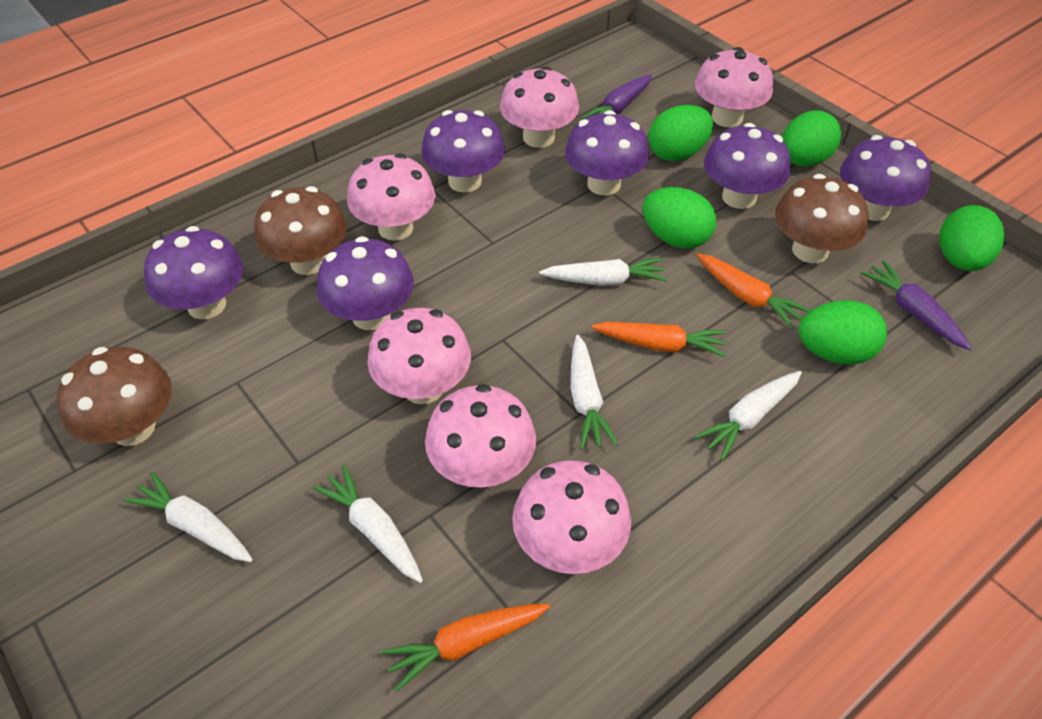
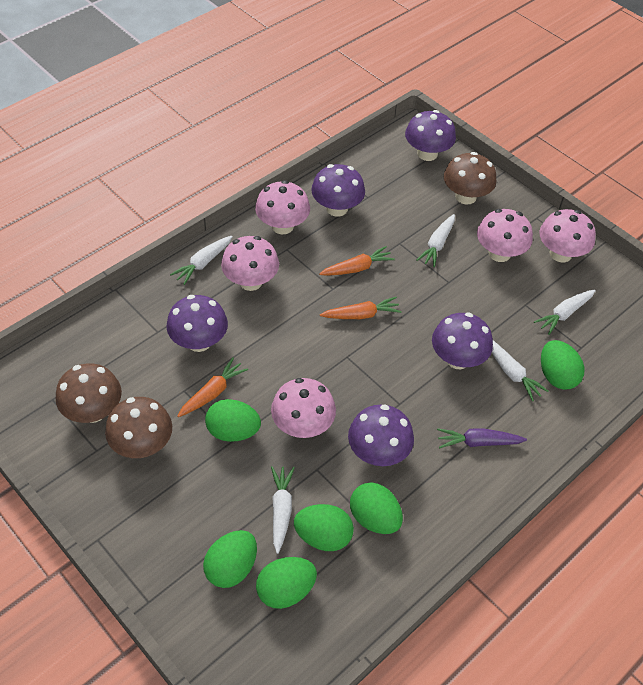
green egg: [643,187,716,249] [648,105,713,161] [782,110,841,166] [799,300,887,365] [939,205,1005,271] = 5 -> [203,530,257,588] [205,399,261,442] [256,557,317,609] [294,504,354,551] [350,482,403,534] [541,340,585,390] = 6
pink mushroom: [347,153,435,241] [367,308,471,404] [425,384,536,488] [500,66,579,148] [512,460,631,574] [695,47,773,127] = 6 -> [221,236,279,291] [255,180,310,234] [271,378,336,438] [477,209,533,262] [539,209,596,262] = 5
purple carrot: [581,75,652,119] [861,260,972,350] = 2 -> [437,428,527,449] = 1
purple mushroom: [144,226,243,319] [317,236,414,330] [421,110,505,193] [565,110,649,195] [704,123,790,209] [840,135,931,221] = 6 -> [166,295,228,352] [311,164,365,216] [348,405,414,466] [405,110,456,161] [432,312,493,369] = 5

